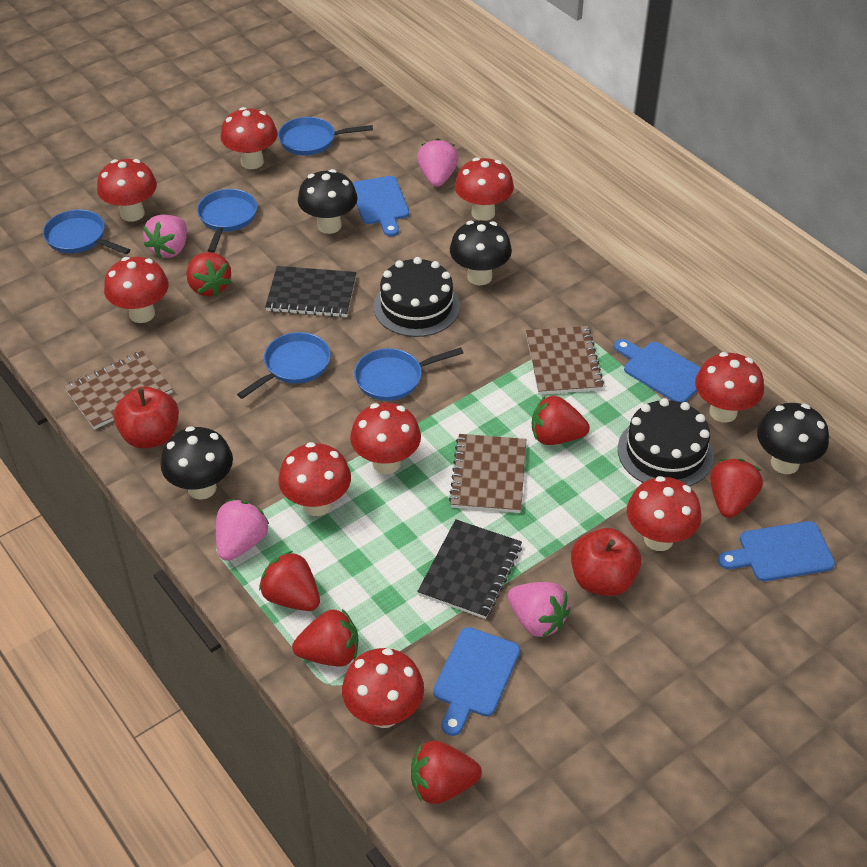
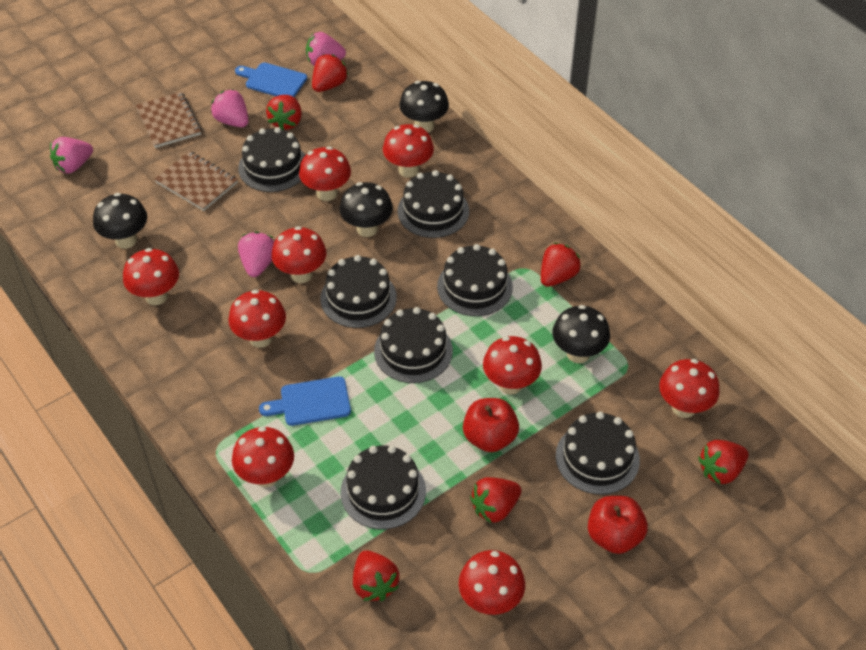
black cake: [373,257,460,337] [618,398,714,487] = 2 -> [238,127,305,192] [321,255,397,328] [341,445,426,529] [374,307,453,383] [397,170,469,238] [437,244,513,316] [556,411,640,495] = 7
black notebook: [265,266,357,317] [417,519,522,619] = 2 -> none = 0
blue cutting board: [353,176,409,237] [433,627,520,736] [614,339,701,403] [718,521,835,581] = 4 -> [235,62,307,97] [259,376,351,426] = 2
blue pan: [43,209,130,254] [197,189,257,253] [237,332,331,399] [278,117,373,155] [354,347,464,401] = 5 -> none = 0
brown notebook: [64,351,173,430] [449,434,526,513] [526,326,604,395] = 3 -> [136,92,201,148] [154,151,238,211] = 2

